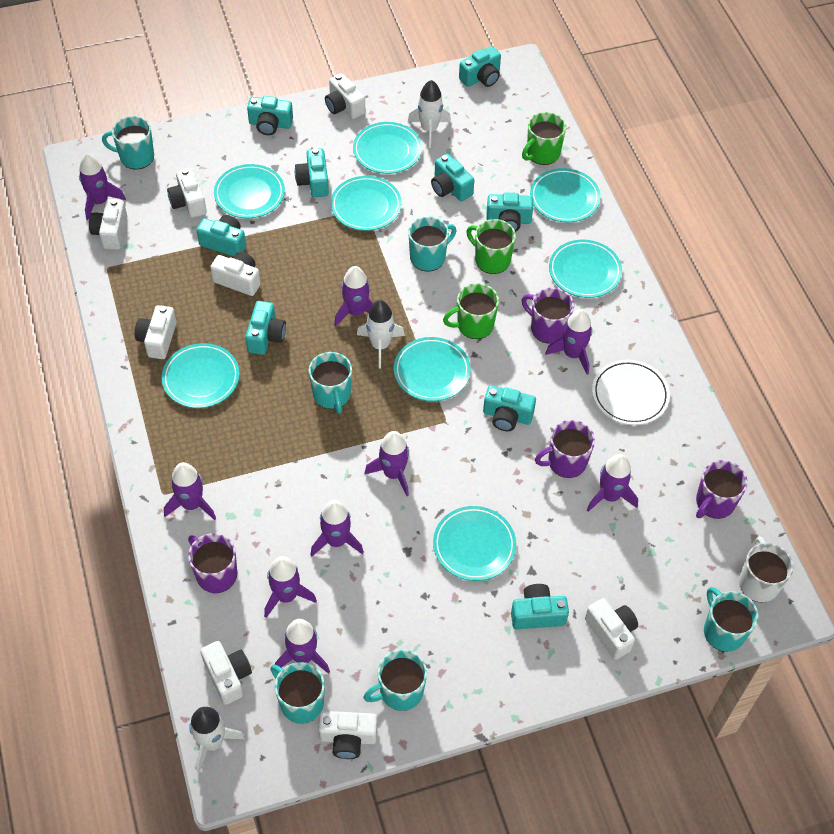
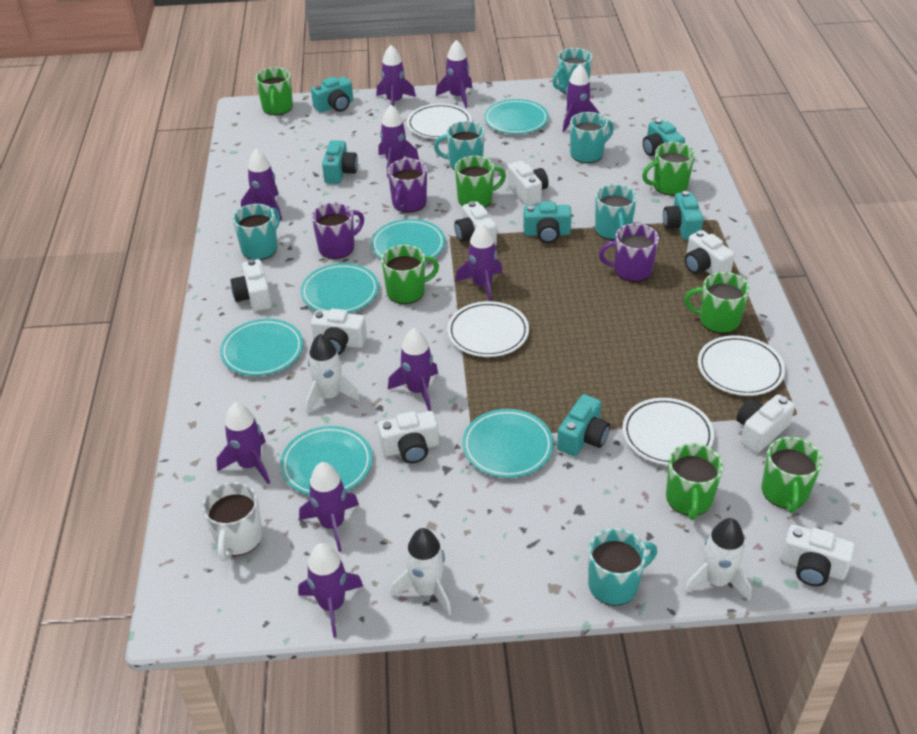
green mug: [443,283,499,339] [466,219,516,274] [522,112,566,165] = 3 -> [255,67,293,115] [381,245,439,304] [455,156,506,208] [642,142,695,196] [666,443,723,520] [684,272,750,334] [762,437,823,513] = 7
purple mug: [188,533,237,593] [521,287,574,344] [535,420,595,478] [696,460,748,519] = 4 -> [311,202,364,259] [388,159,427,213] [599,223,659,282] = 3
purple rocket: [79,153,126,220] [164,462,216,520] [264,556,317,618] [275,619,330,674] [311,500,364,556] [334,266,374,326] [365,431,409,496] [546,309,592,375] [587,454,638,512] = 9 -> [216,402,270,484] [241,149,282,221] [298,543,363,638] [299,462,359,552] [376,45,416,107] [378,105,419,177] [388,328,438,411] [436,40,472,108] [455,223,502,301] [562,64,600,132] = 10
turquoise camera: [197,215,246,257] [245,301,286,355] [247,96,293,135] [295,148,329,197] [431,154,474,201] [459,46,501,87] [483,385,536,431] [486,192,533,232] [511,584,569,629] = 9 -> [311,77,353,112] [322,140,358,184] [523,202,572,243] [557,394,610,456] [643,119,685,156] [663,191,703,240] = 6
turquoise plate: [162,343,240,408] [214,164,285,218] [331,176,402,231] [353,122,422,174] [394,337,471,401] [433,506,516,581] [530,168,601,223] [549,240,622,298] = 8 -> [220,319,303,376] [280,426,373,495] [300,263,379,313] [371,219,445,262] [462,409,554,478] [484,99,549,134] = 6
white plate: [592,360,670,425] = 1 -> [407,104,472,139] [447,301,529,357] [622,398,714,465] [698,335,785,396] = 4

